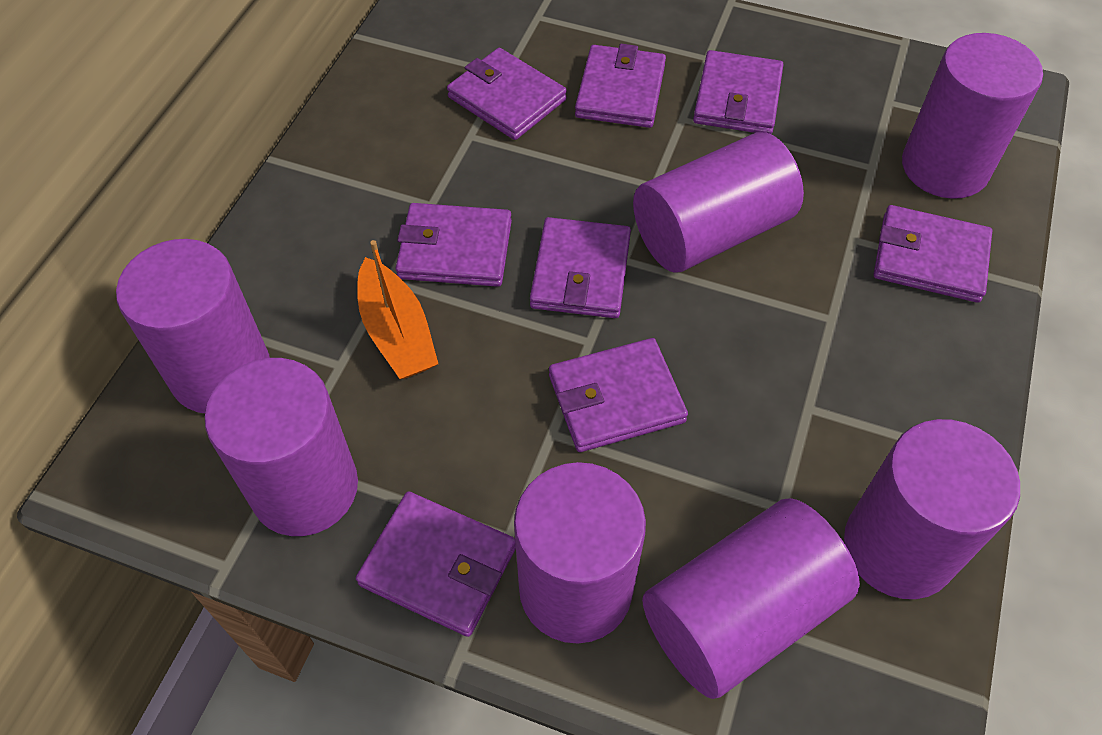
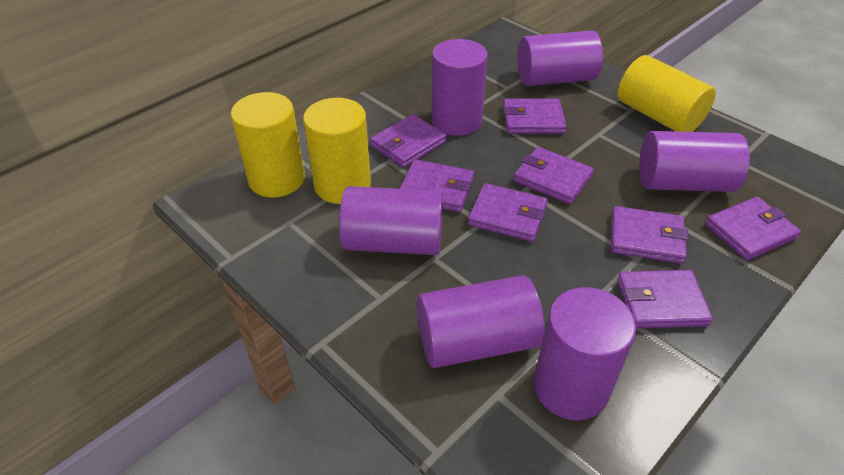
orange boat: [357,240,438,379] = 1 -> none = 0
purple cylinder: [116,239,270,413] [205,358,358,536] [514,462,646,644] [633,132,804,273] [642,498,860,699] [844,419,1020,599] [902,33,1043,199] = 7 -> [339,186,443,255] [417,275,544,368] [431,39,488,136] [517,31,603,86] [534,287,636,420] [639,131,750,192] = 6
yellow cylinder: none = 0 -> [231,92,305,198] [303,98,371,204] [618,55,716,132] = 3

